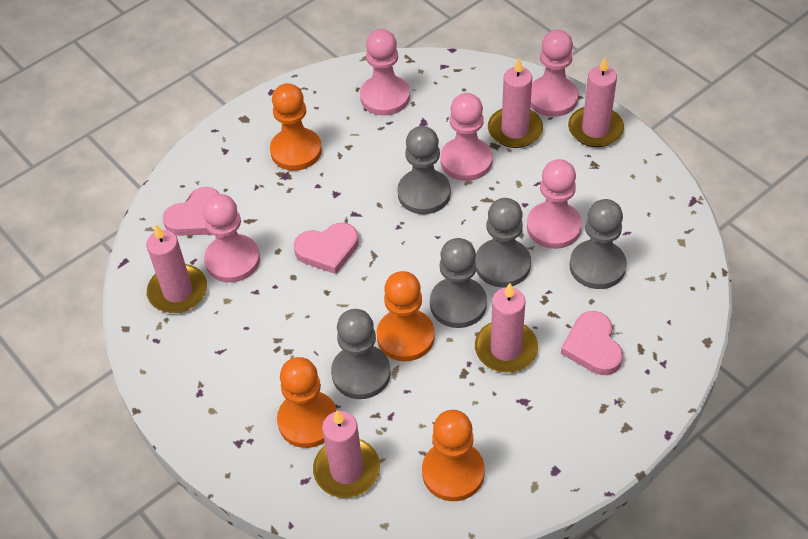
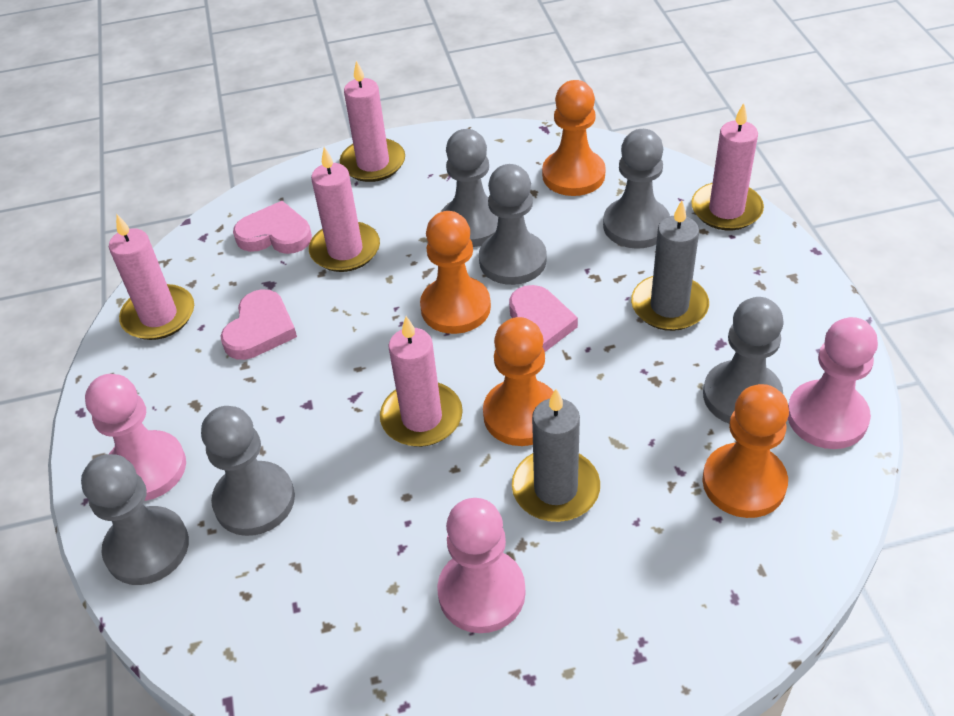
grey candle: none = 0 -> [512,389,600,522] [631,201,709,331] = 2
grey pawn: [331,309,391,399] [397,126,451,214] [430,238,487,328] [475,198,531,287] [569,199,627,289] = 5 -> [81,454,189,585] [201,406,295,536] [441,129,498,247] [479,164,547,285] [603,129,670,249] [703,297,784,424] = 6
pink pawn: [203,194,260,283] [360,29,410,116] [440,93,493,181] [527,159,582,249] [530,30,578,117] = 5 -> [85,374,186,501] [437,498,526,633] [788,317,878,449] = 3

